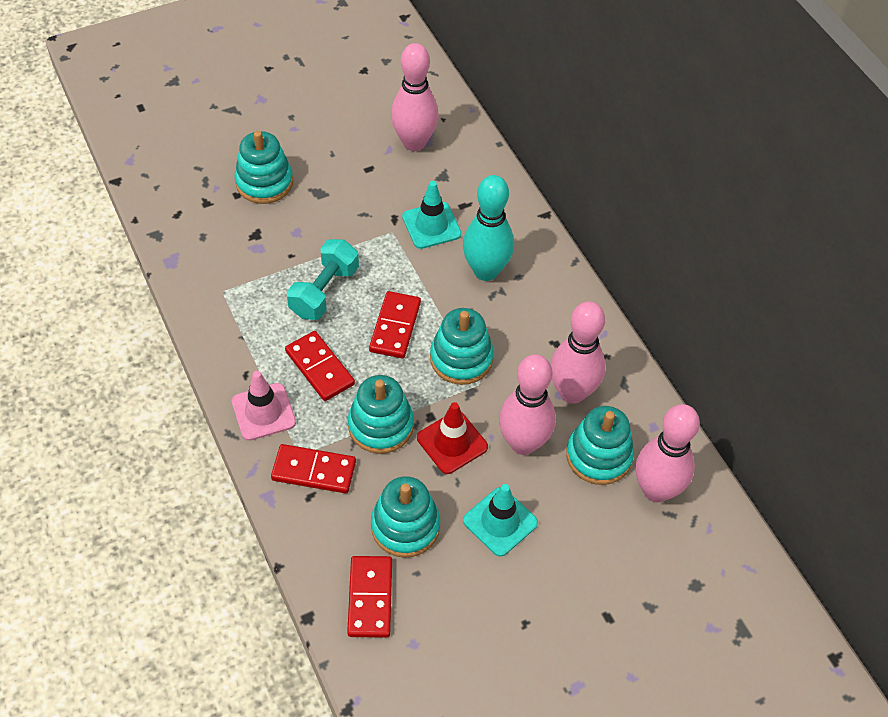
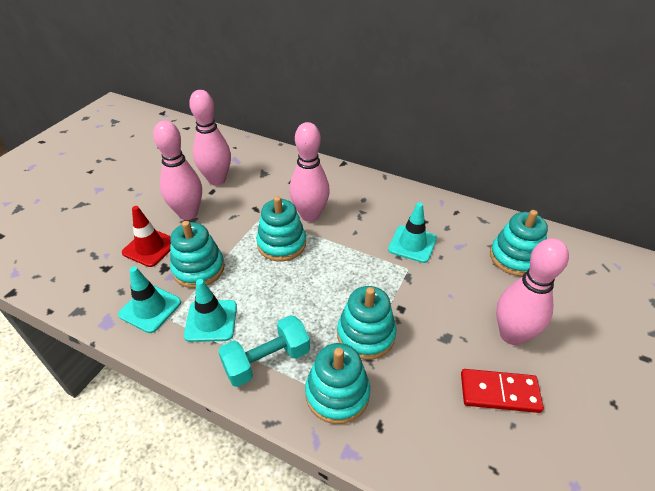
pink traffic cone: [232,371,296,441] = 1 -> none = 0
red domino: [271,444,356,493] [285,331,355,401] [347,556,392,638] [369,291,421,358] = 4 -> [461,369,544,413] = 1
turquoise bowling pin: [463,175,514,281] = 1 -> none = 0
turquoise traffic cone: [402,181,461,249] [463,484,538,557] = 2 -> [118,267,181,333] [184,279,237,342] [388,202,437,263] = 3

